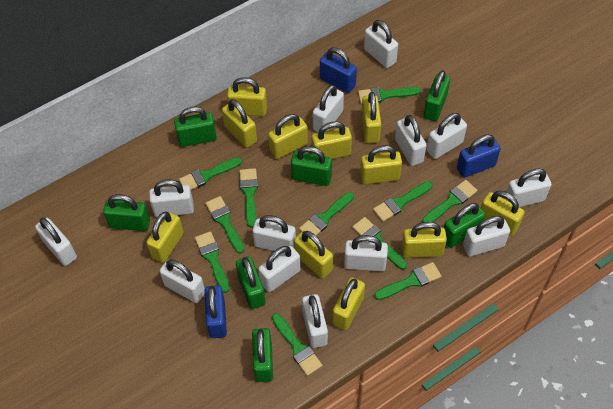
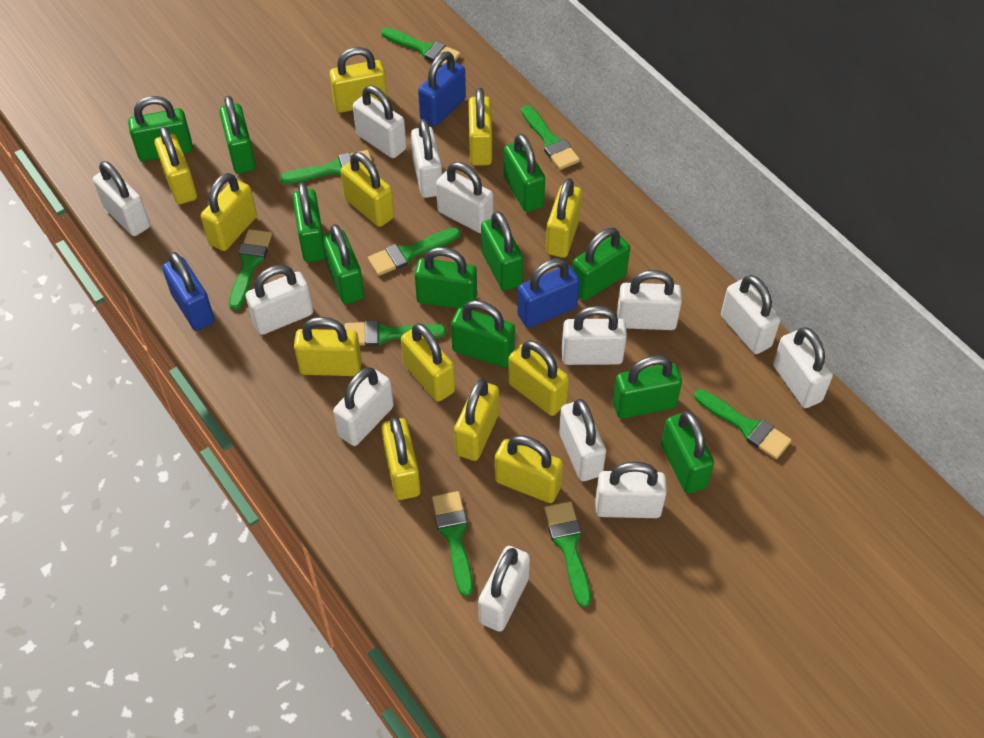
green brush: [179,157,242,190] [195,231,230,293] [205,196,244,253] [239,168,258,227] [272,313,322,376] [299,192,354,235] [352,217,407,270] [358,87,421,104] [373,181,432,222] [374,262,442,300] [422,180,478,222] = 11 -> [229,229,272,310] [280,150,373,184] [344,320,446,346] [368,227,460,276] [381,27,461,65] [432,491,473,596] [521,105,580,170] [544,501,591,607] [694,389,792,459] = 9
green padlock: [103,194,150,231] [174,107,217,147] [236,256,266,309] [252,328,273,382] [291,146,332,186] [424,70,450,121] [444,203,486,248] = 7 -> [128,96,193,161] [219,95,256,174] [292,182,325,262] [322,224,364,304] [414,247,477,309] [451,300,515,367] [481,211,523,291] [504,134,545,212] [572,228,630,301] [613,355,682,419] [661,411,714,494] = 11
yellow padlock: [146,212,184,263] [222,99,257,148] [227,77,267,116] [268,114,308,159] [294,231,333,278] [311,121,352,159] [332,277,365,330] [360,145,402,184] [361,92,381,143] [401,222,447,258] [481,191,525,236] = 11 -> [155,126,197,205] [201,173,257,251] [294,317,362,376] [329,47,387,113] [340,152,394,227] [381,417,421,500] [401,323,455,402] [454,379,499,461] [469,88,492,166] [495,435,563,503] [508,340,569,416] [546,178,582,258] = 12

